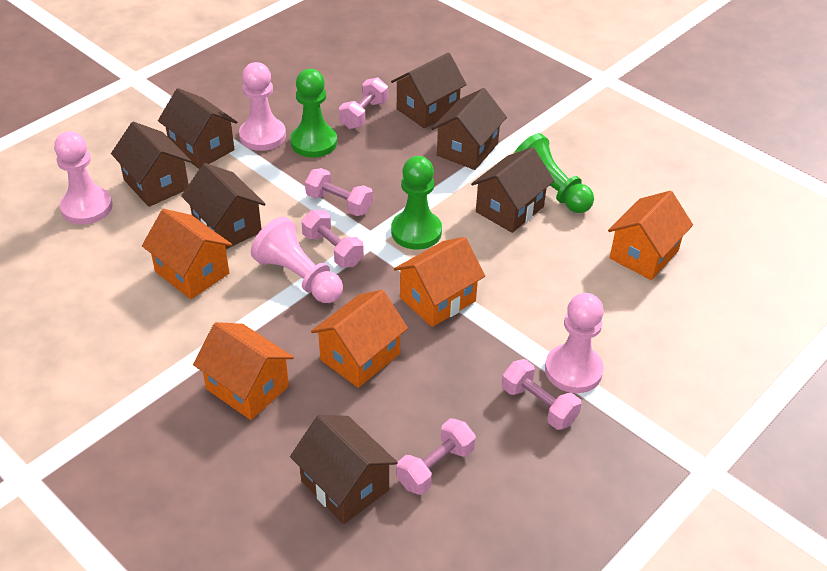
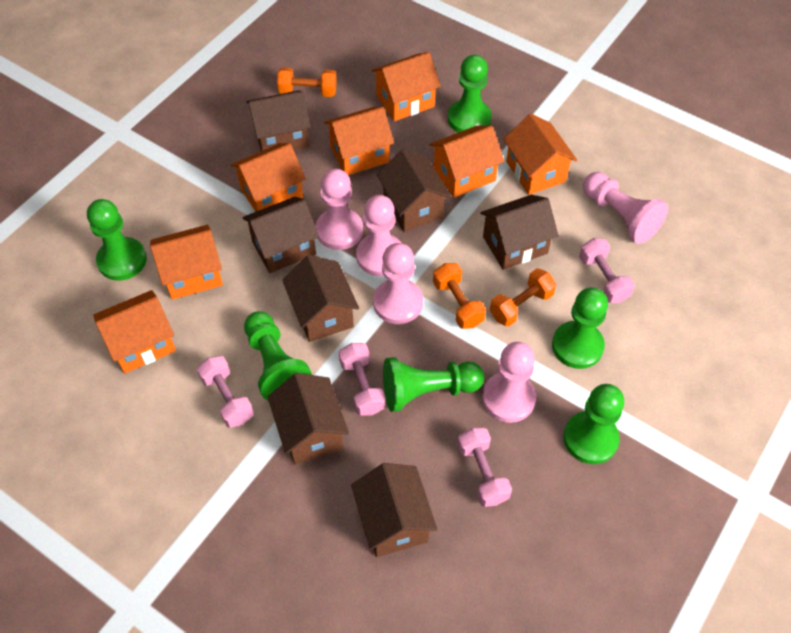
green pawn: [290,69,337,157] [391,156,442,250] [514,133,594,213] = 3 -> [87,199,147,281] [244,311,312,401] [383,357,484,412] [448,55,492,133] [552,288,608,369] [563,384,624,464] = 6
orange dumbbell: none = 0 -> [277,67,337,97] [433,263,486,329] [490,268,556,327] = 3
orange house: [142,209,233,299] [193,322,294,420] [311,290,408,388] [394,237,485,327] [608,191,693,280] = 5 -> [93,290,176,373] [150,225,223,300] [231,143,306,212] [324,107,394,175] [371,52,441,121] [429,125,504,198] [503,114,577,195] = 7
pink dumbbell: [302,210,364,268] [305,168,373,216] [339,77,388,129] [396,418,476,495] [502,359,582,430] = 5 -> [197,356,254,428] [339,343,386,416] [457,428,512,507] [579,238,635,303] = 4
pink pawn: [54,131,112,225] [239,62,286,151] [251,217,343,303] [545,293,604,393] = 4 -> [316,169,363,250] [356,195,401,276] [373,243,423,324] [482,342,536,423] [583,172,668,244] = 5

